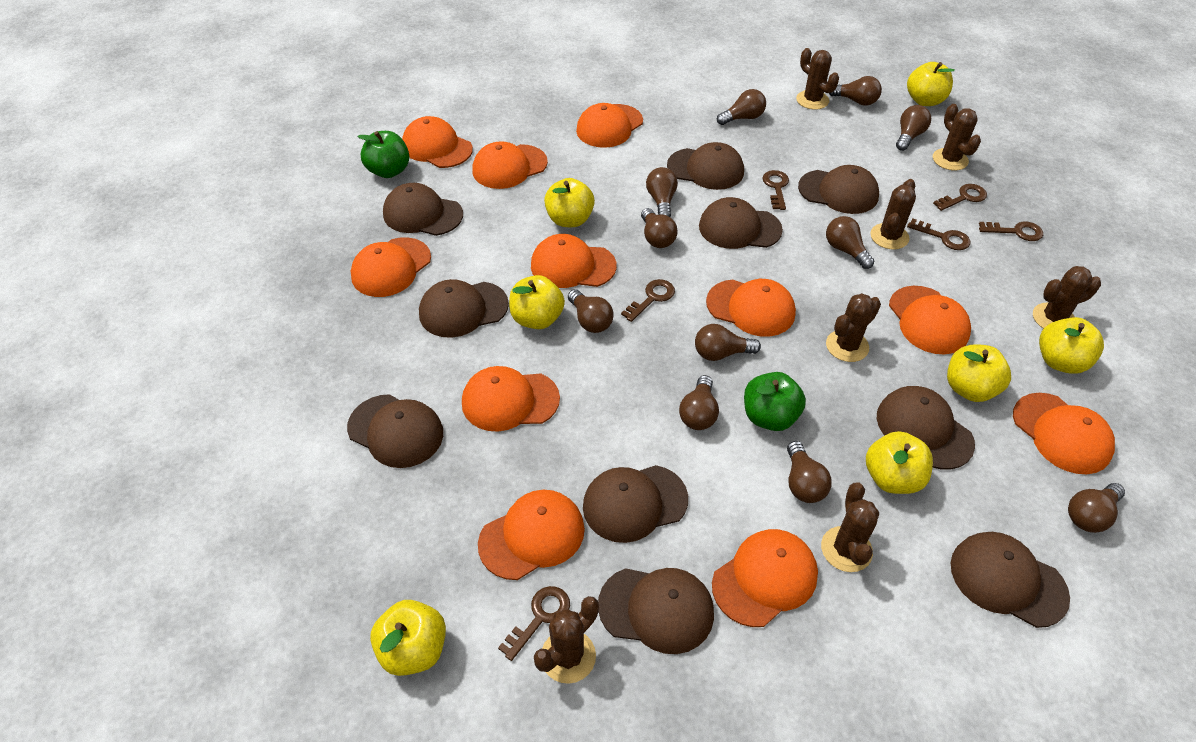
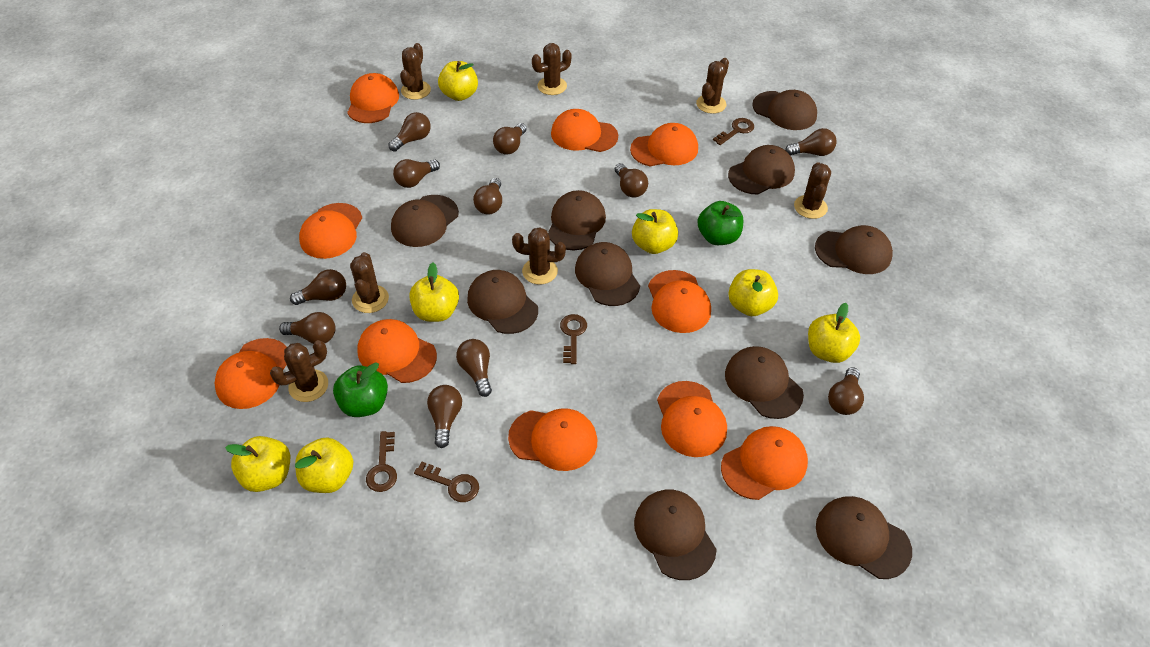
brown key: [498,586,570,661] [621,279,675,322] [763,170,789,210] [907,218,971,250] [933,184,987,211] [979,221,1043,241] = 6 -> [366,431,397,492] [414,462,479,502] [560,314,587,364] [713,118,754,145] = 4
orange cap: [351,237,431,297] [402,116,473,168] [462,366,560,432] [472,141,548,189] [478,490,585,580] [531,234,617,288] [576,103,643,148] [706,279,796,337] [712,529,818,627] [889,286,971,354] [1013,393,1115,474] = 11 -> [214,338,287,409] [299,203,362,259] [347,73,399,123] [357,319,437,383] [508,408,597,471] [551,109,618,152] [630,123,698,166] [648,270,711,333] [657,381,727,457] [721,426,808,500] = 10

